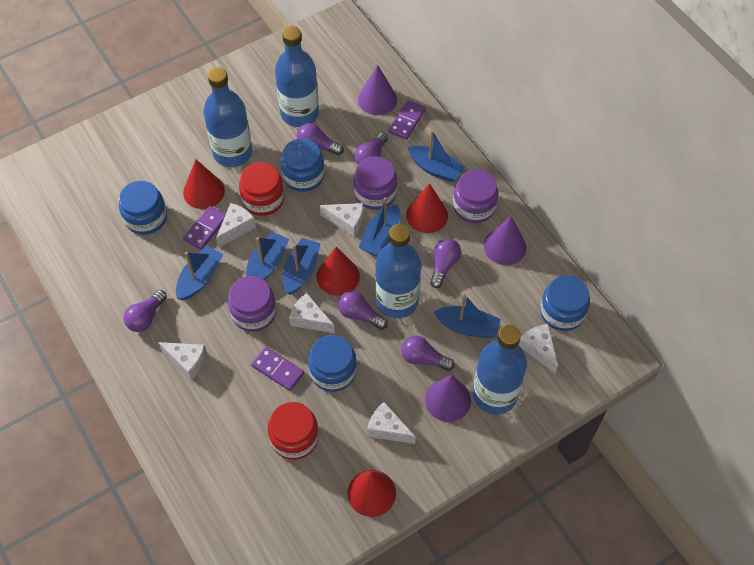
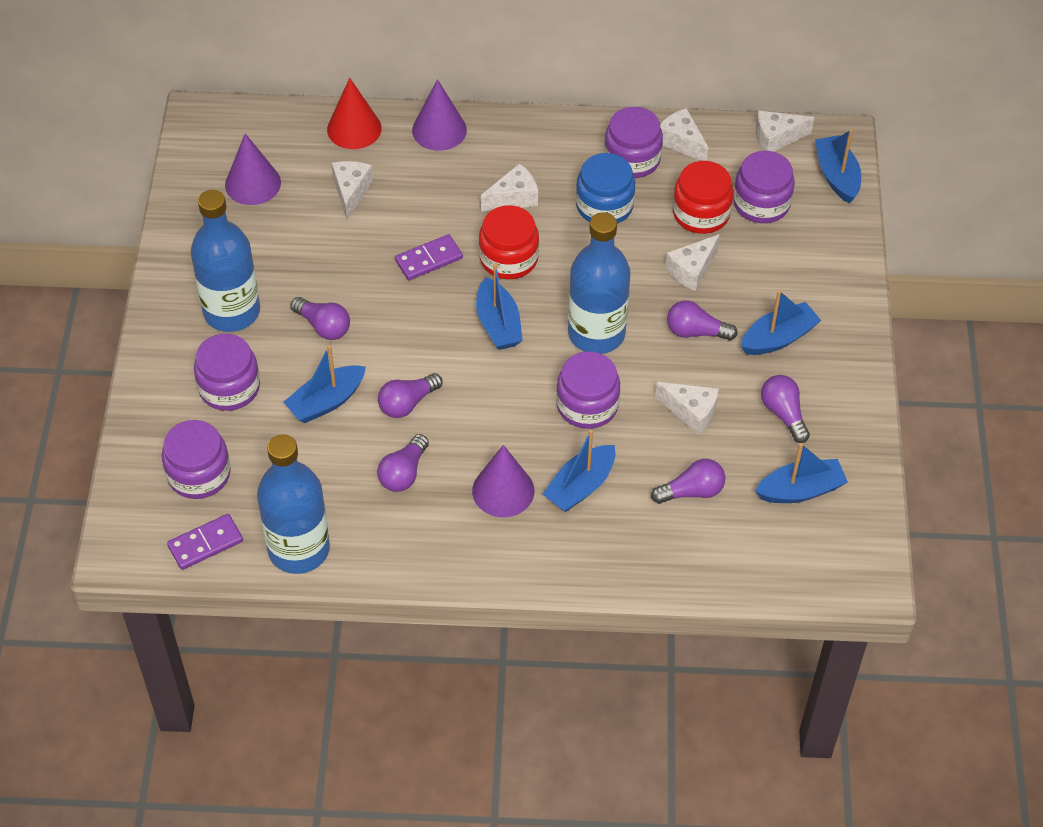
blue bottle: [203,67,252,167] [275,26,319,127] [375,224,421,318] [473,325,527,414] = 4 -> [191,190,260,332] [257,434,330,574] [568,212,630,354] = 3
blue jar: [119,181,167,235] [280,139,325,192] [308,335,357,392] [540,275,590,331] = 4 -> [576,153,635,224] = 1
purple domino: [183,206,226,250] [251,347,304,391] [388,100,426,140] = 3 -> [167,514,243,570] [395,234,463,280] = 2
purple jar: [228,276,277,332] [353,156,398,210] [453,169,498,223] = 3 -> [162,420,231,499] [194,334,260,411] [556,351,620,429] [604,107,663,178] [733,151,795,223] = 5
red cone: [183,159,225,209] [316,247,360,296] [348,470,396,517] [406,183,448,233] = 4 -> [327,78,382,149] = 1

